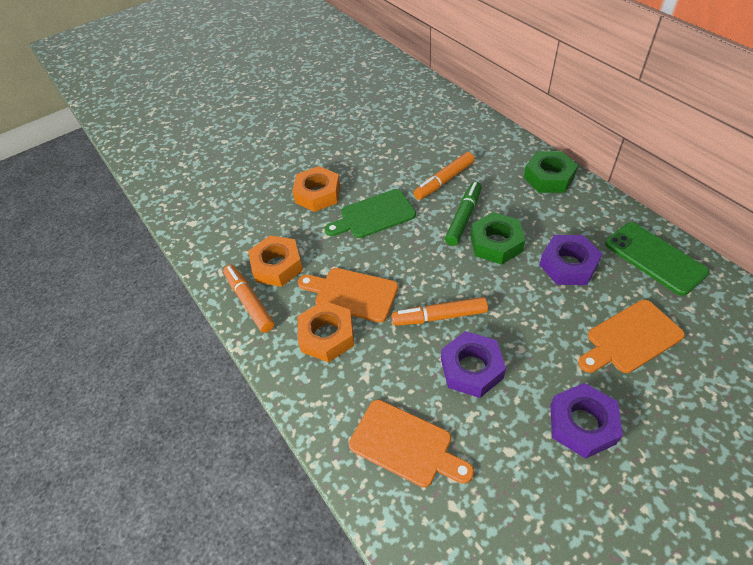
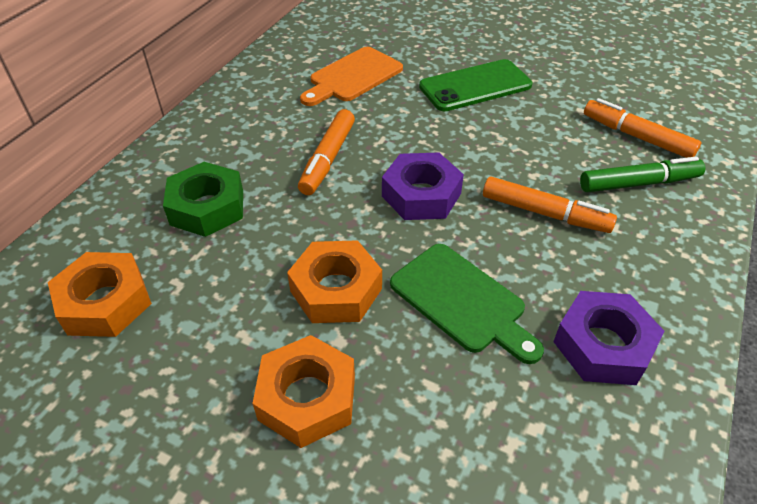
green nut: [471,212,525,265] [524,151,578,193] = 2 -> [163,162,243,237] = 1
orange cutting board: [298,268,398,323] [349,400,474,487] [578,300,685,373] = 3 -> [300,47,403,106] = 1
purple nut: [441,331,506,398] [539,235,602,285] [550,383,623,459] = 3 -> [382,152,464,220] [553,291,665,385] = 2

